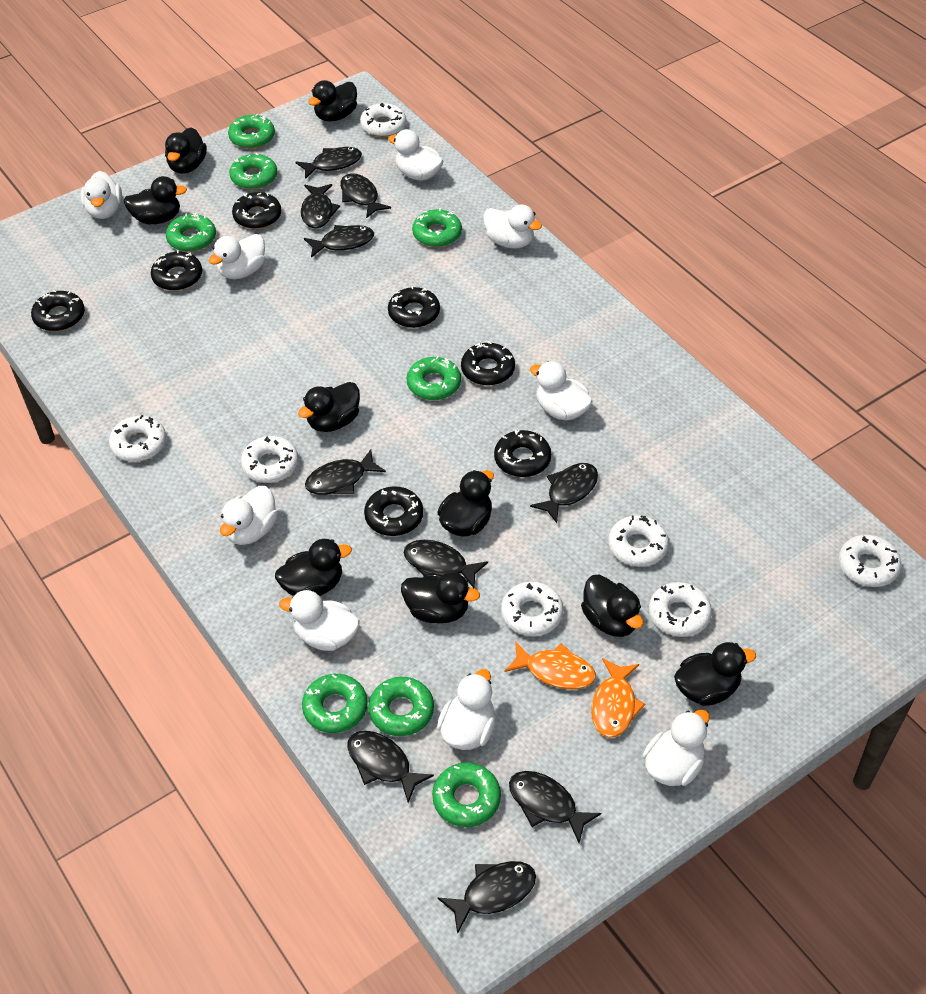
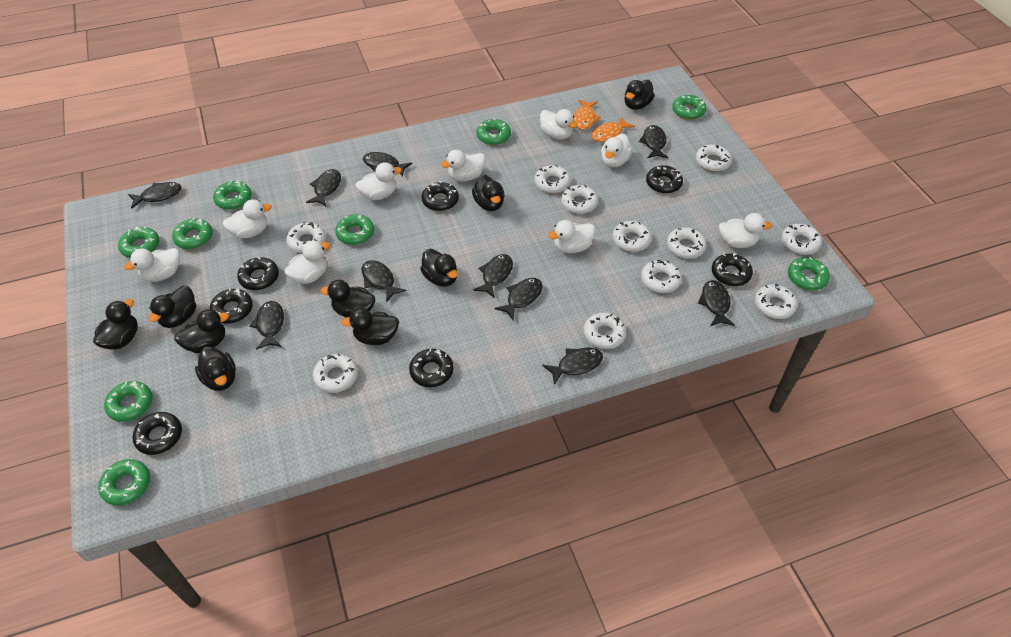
green donut: [166,213,216,252] [228,114,275,149] [229,153,278,189] [302,674,368,733] [368,677,434,736] [407,356,461,400] [412,208,462,247] [432,762,501,827] = 8 -> [98,459,150,506] [104,381,153,422] [118,226,160,258] [172,218,213,249] [213,180,252,210] [335,214,374,245] [477,119,511,145] [672,95,706,120] [788,257,830,290] = 9
white donut: [109,415,166,462] [241,436,299,483] [360,103,406,137] [501,582,563,636] [608,515,669,567] [649,582,712,637] [839,535,901,587] = 7 -> [286,222,326,253] [313,353,358,393] [534,165,571,193] [561,185,598,214] [583,313,626,349] [612,221,651,252] [641,260,682,293] [667,227,706,259] [696,144,732,172] [754,284,797,319] [781,224,822,255] = 11

